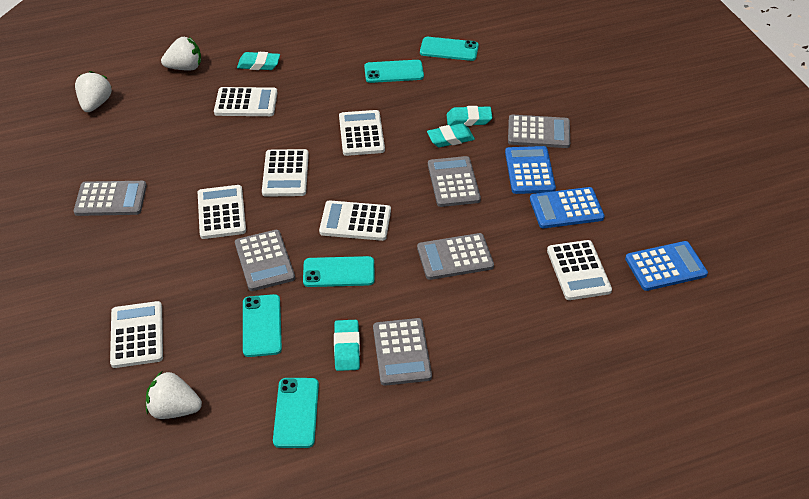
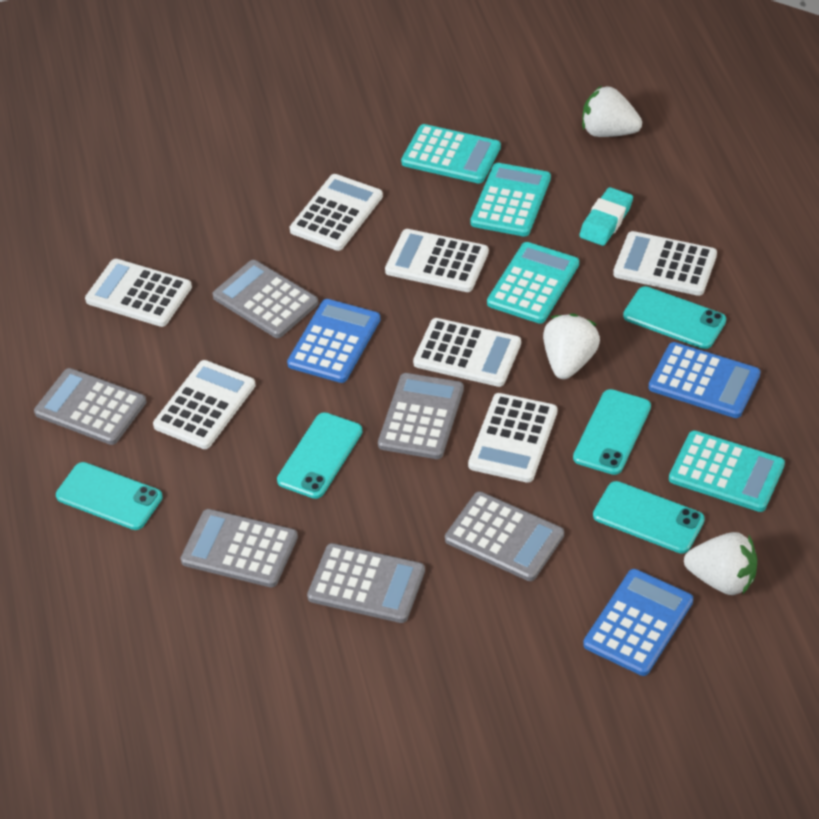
turquoise calculator: none = 0 -> [401,124,501,184] [470,163,551,237] [487,242,579,324] [669,430,785,512] = 4
turquoise eraser: [237,52,280,70] [334,320,360,371] [427,123,475,147] [446,106,492,126] = 4 -> [579,187,633,246] = 1

